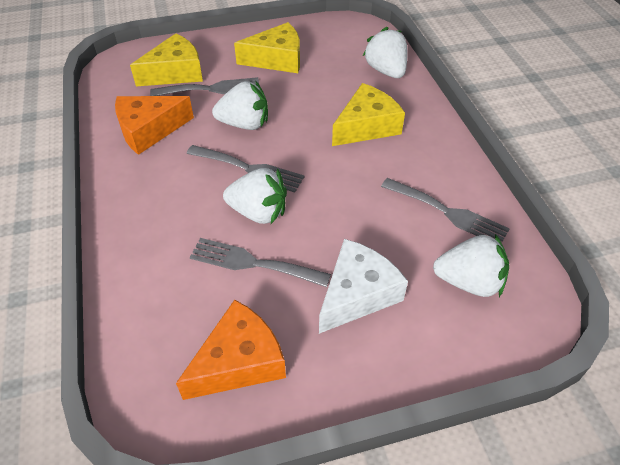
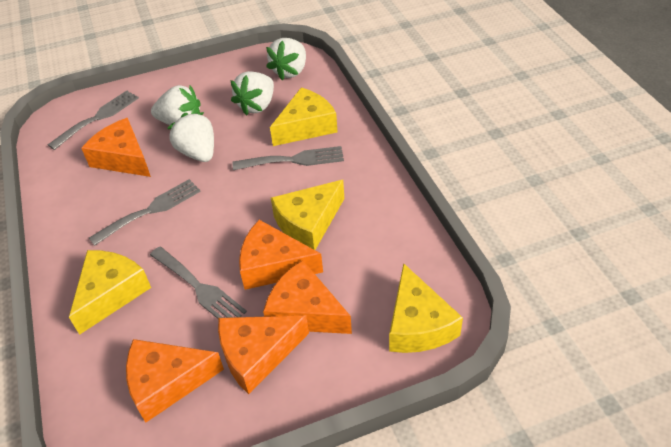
orange cheese: [115,96,194,155] [176,300,286,400] = 2 -> [81,118,151,177] [126,339,224,423] [218,315,309,394] [239,220,323,290] [263,260,352,334] = 5
white cheese: [319,239,408,334] = 1 -> none = 0
yellow cheese: [130,33,203,86] [234,22,300,73] [332,83,405,146] = 3 -> [69,250,151,335] [270,87,338,146] [271,180,344,250] [389,263,463,353] = 4

